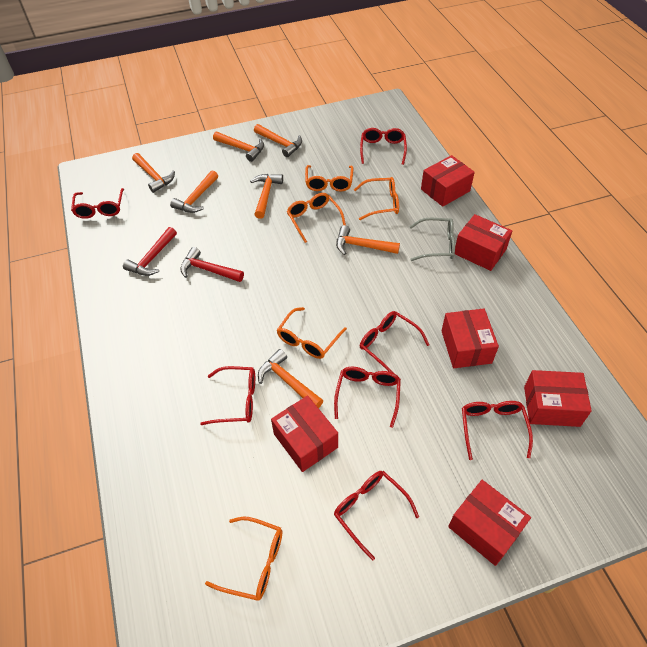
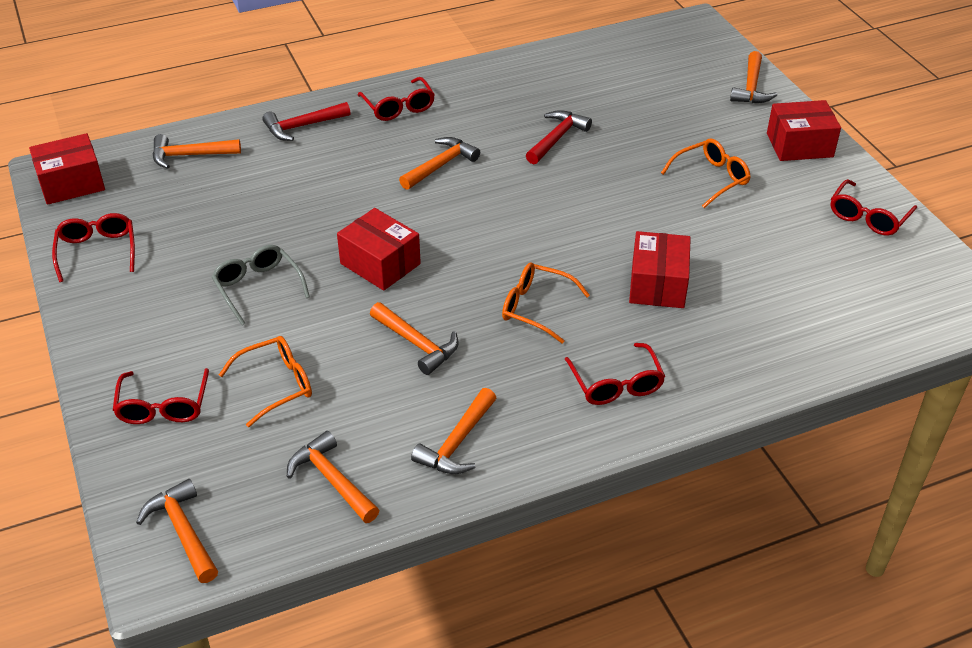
orange glasses: [205,517,282,601] [277,307,347,359] [287,193,346,243] [305,165,353,192] [354,177,399,220] = 5 -> [219,336,312,427] [502,263,590,344] [661,138,751,208] = 3
red box: [271,396,338,472] [421,155,475,207] [441,309,499,368] [448,480,531,566] [455,214,512,271] [524,370,592,427] = 6 -> [29,133,105,205] [337,208,421,291] [629,231,691,308] [767,100,841,161] = 4
red glasses: [71,188,124,219] [200,366,255,425] [334,367,401,428] [334,471,419,561] [360,128,407,165] [360,311,429,373] [462,401,533,460] = 7 -> [52,213,135,282] [113,368,209,424] [357,77,435,121] [564,343,665,405] [831,179,917,236] = 5

